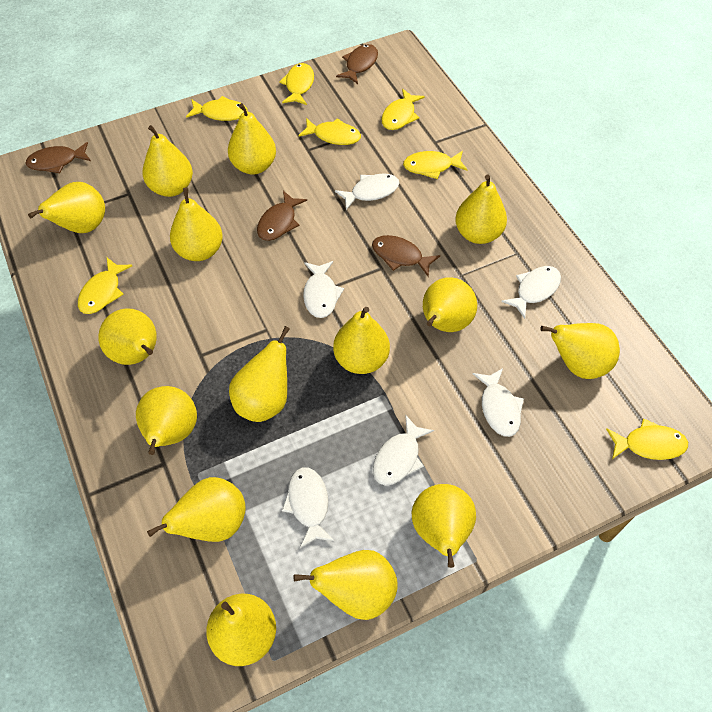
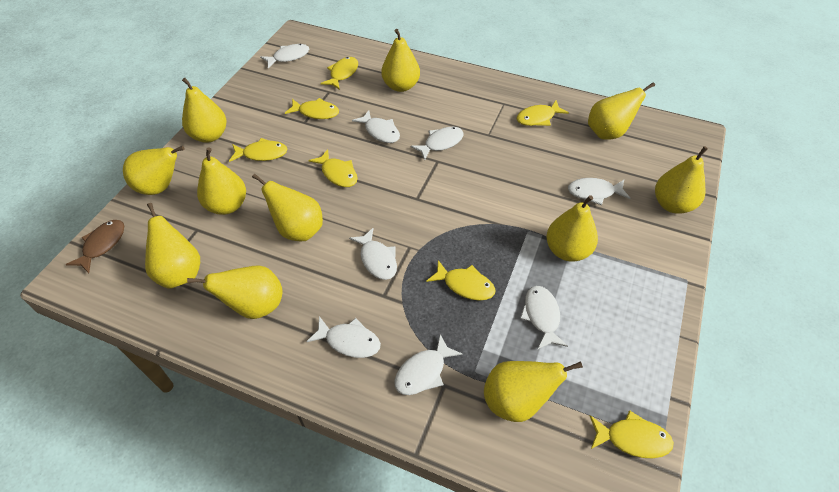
brown fish: [25,142,91,173] [257,191,307,241] [336,44,378,84] [372,235,440,276] = 4 -> [66,220,124,273] = 1
white fish: [282,467,335,548] [303,261,344,318] [335,173,400,210] [373,415,434,486] [473,368,524,437] [501,266,561,319] = 6 -> [260,44,309,68] [306,316,381,358] [349,228,397,280] [352,110,400,143] [394,334,462,395] [410,127,464,160] [520,286,568,350] [568,178,630,205] = 8
yellow pear: [28,182,105,233] [98,308,157,365] [136,386,197,455] [143,125,193,197] [147,477,246,542] [170,188,223,261] [206,594,276,666] [228,103,276,174] [229,326,290,422] [294,550,398,620] [333,307,390,374] [411,484,476,568] [423,277,477,332] [455,174,507,244] [540,323,620,379] = 15 -> [123,146,185,195] [145,203,200,289] [182,78,227,143] [187,265,282,319] [197,147,246,215] [252,174,323,241] [381,29,420,92] [484,361,583,422] [546,195,598,262] [588,82,655,140] [655,146,708,214] = 11

